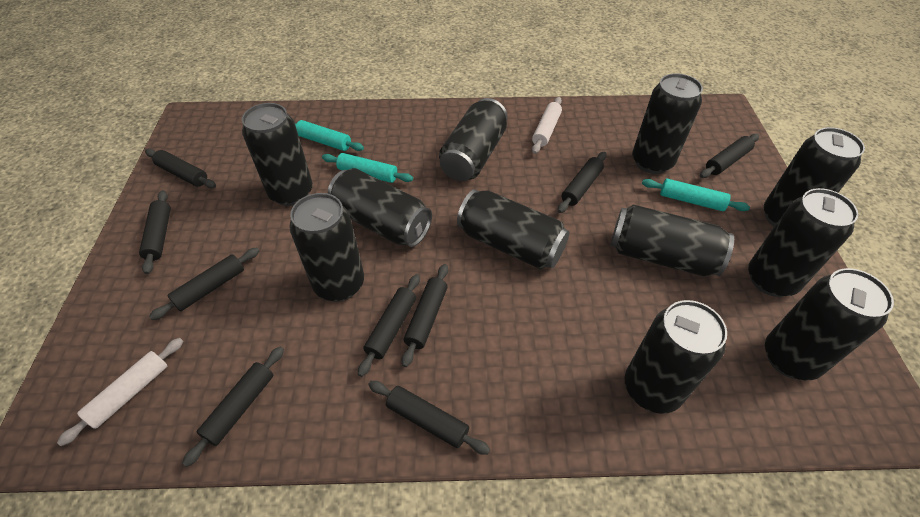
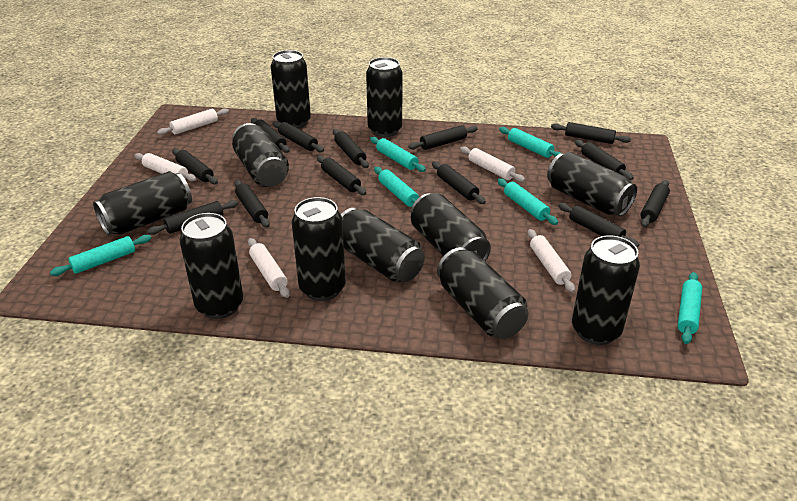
black rolling pin: [139,190,171,274] [145,149,216,188] [149,248,259,320] [182,346,284,467] [358,274,420,377] [368,381,490,455] [401,264,448,367] [558,152,607,213] [700,134,759,178] = 9 -> [147,200,238,235] [172,148,218,184] [234,180,270,228] [251,118,290,153] [273,121,324,152] [317,155,367,195] [333,129,369,168] [408,125,478,150] [432,161,486,204] [551,122,631,144] [558,203,639,247] [575,140,634,180] [641,180,670,227] = 13
turquoise rolling pin: [295,120,364,151] [322,153,413,183] [642,179,750,211] = 3 -> [50,235,151,276] [370,137,426,172] [374,167,419,207] [498,178,558,225] [499,127,561,158] [678,272,702,344] = 6
white rolling pin: [57,338,183,446] [532,97,562,154] = 2 -> [134,153,196,181] [157,108,229,135] [248,238,290,298] [460,146,525,182] [528,229,575,293] = 5

